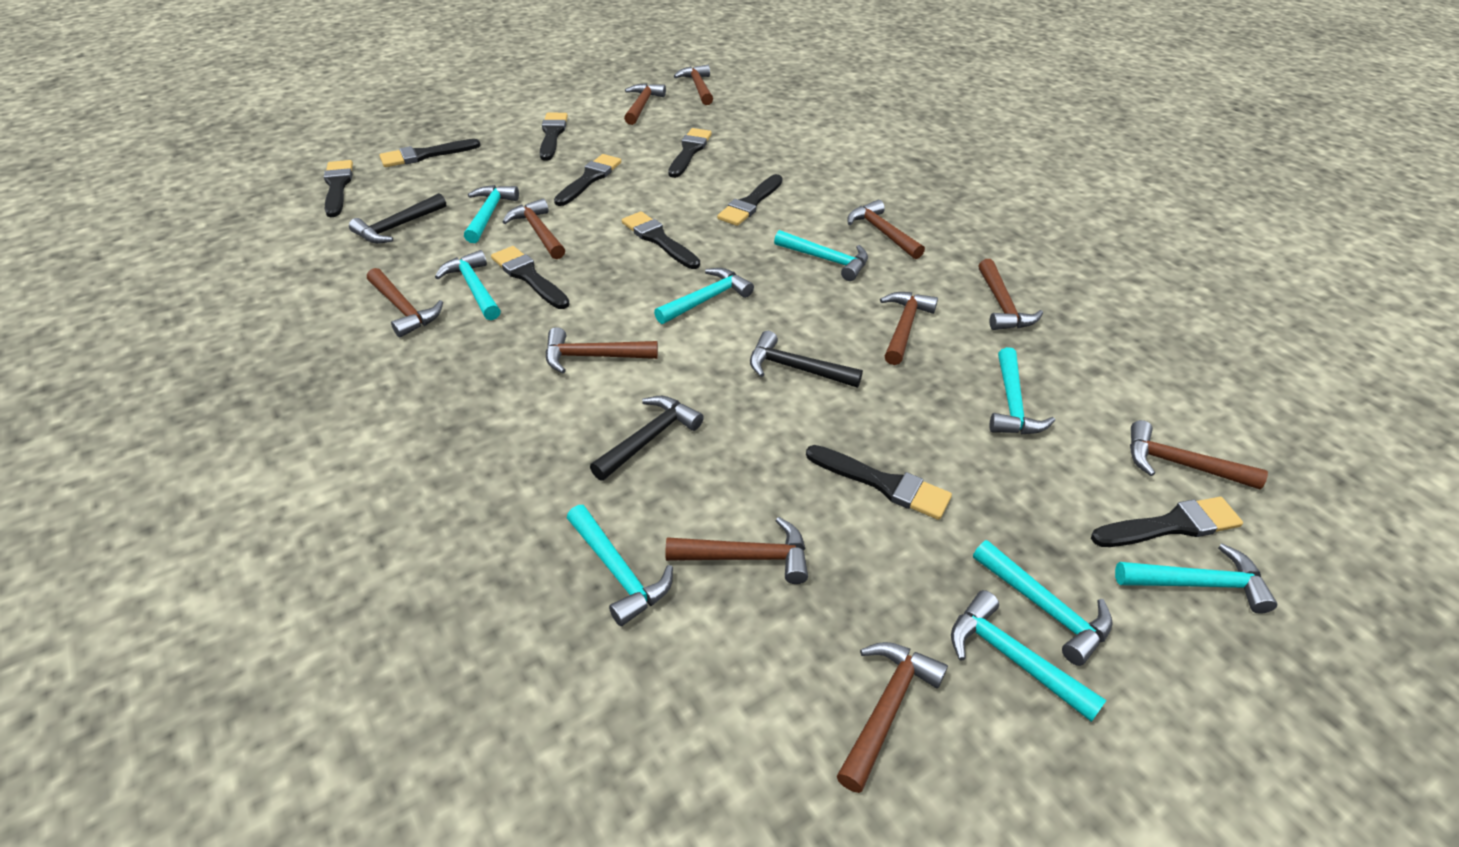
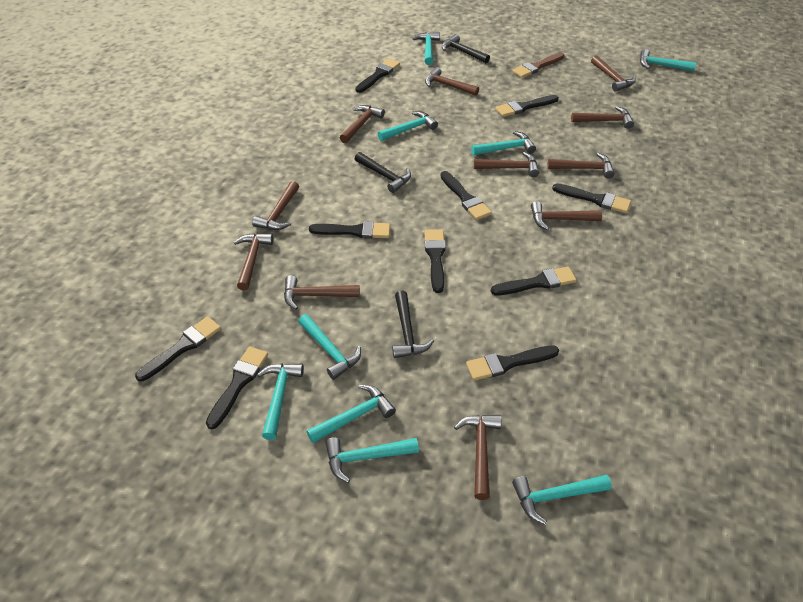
brown brush: none = 0 -> [512,53,565,78] = 1

